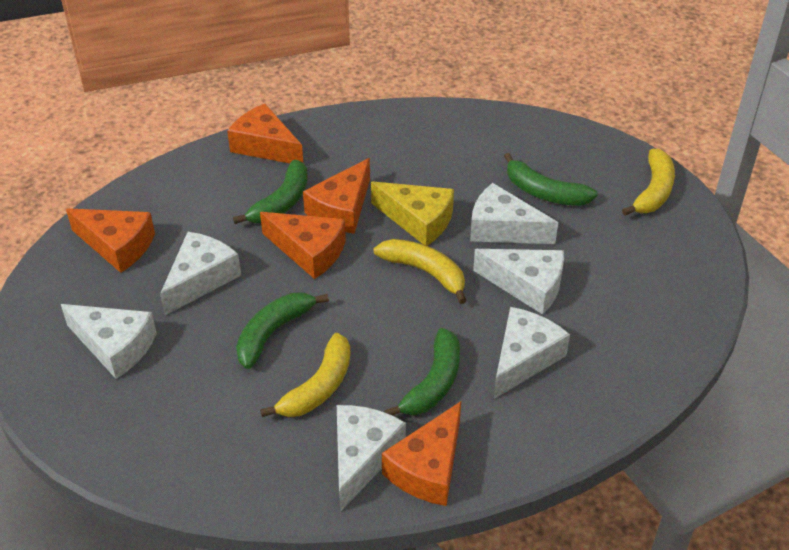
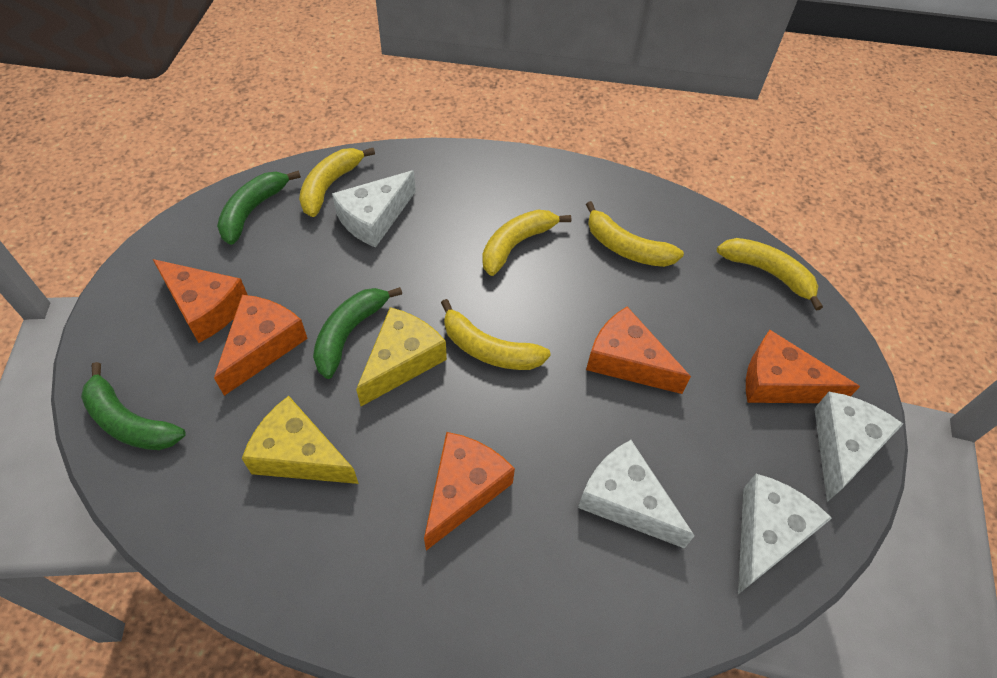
green banana: [233,160,308,224] [236,292,329,369] [384,328,460,416] [504,153,598,206] = 4 -> [81,362,185,450] [217,171,301,245] [313,287,402,379] = 3
white cheese: [61,304,157,379] [160,232,241,315] [337,405,406,512] [470,183,558,244] [473,249,564,315] [494,307,570,399] = 6 -> [332,170,416,248] [578,440,695,549] [738,474,832,594] [814,392,903,502] = 4
yellow banana: [260,333,350,417] [374,239,467,304] [622,149,675,216] = 3 -> [299,148,375,217] [441,299,551,370] [482,210,571,276] [586,201,684,267] [717,238,823,311] = 5
yellow cheese: [371,182,454,246] = 1 -> [242,396,359,484] [356,307,447,406] = 2

